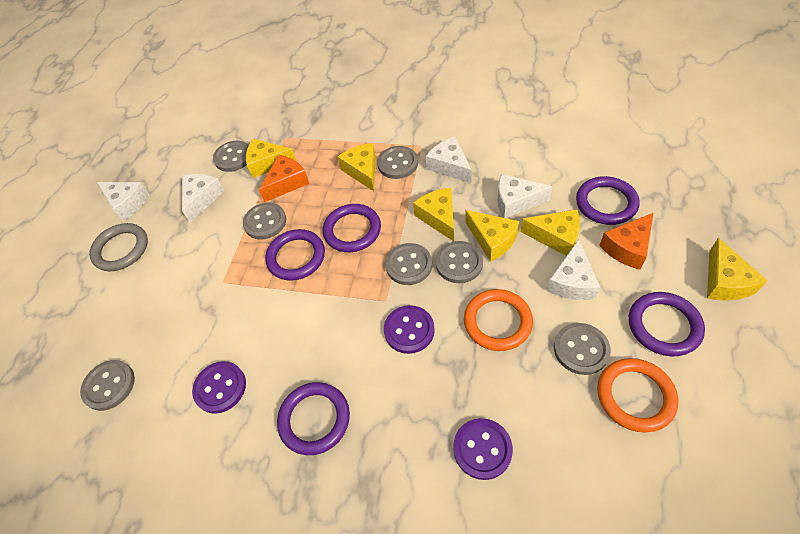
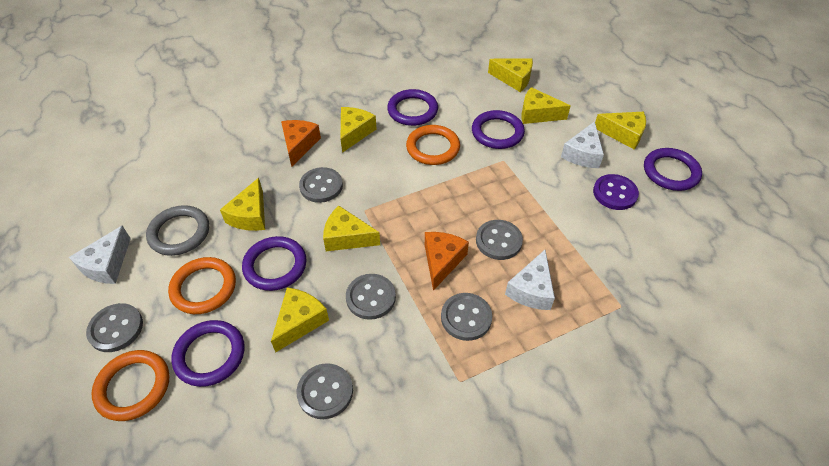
grey button: [80,360,135,411] [213,141,249,172] [243,203,286,240] [377,146,418,179] [385,243,432,285] [436,241,483,283] [554,323,611,375] = 7 -> [86,303,143,352] [296,363,353,419] [299,167,343,203] [346,274,396,320] [441,293,492,341] [476,220,523,260] = 6
orange ring: [464,289,533,351] [597,358,678,433] = 2 -> [91,350,169,421] [168,257,236,314] [406,125,460,165] = 3
purple button: [192,361,246,414] [384,305,435,354] [453,418,513,480] = 3 -> [593,174,639,210] = 1
white cheese: [97,182,150,221] [182,174,224,223] [426,137,472,183] [497,174,553,218] [547,240,600,300] = 5 -> [69,226,131,284] [505,250,555,310] [561,121,604,168] = 3
yellow cheese: [246,138,296,178] [337,143,376,191] [413,188,454,241] [466,210,519,262] [521,209,580,256] [707,238,768,301] = 6 -> [220,178,265,231] [271,287,329,353] [323,206,380,251] [341,107,377,153] [488,58,533,92] [522,87,571,124] [595,112,646,150] = 7

